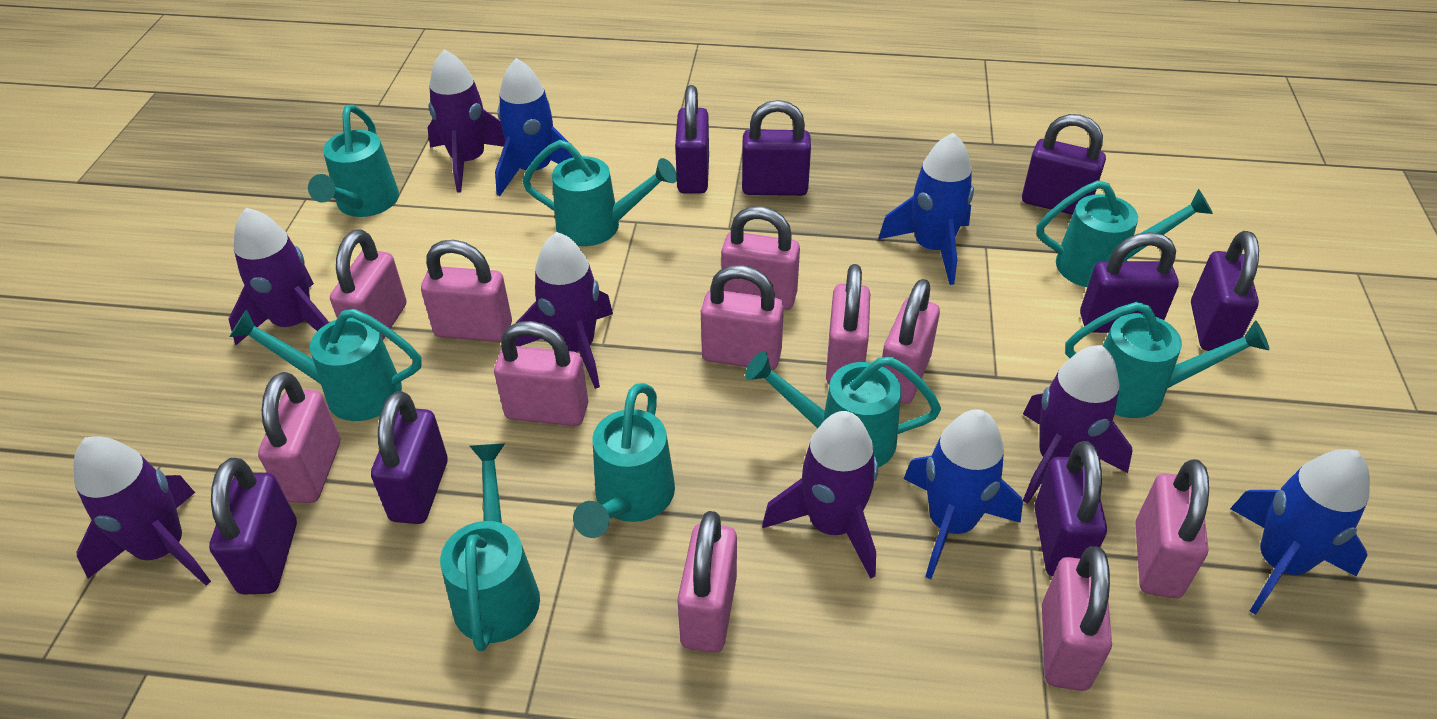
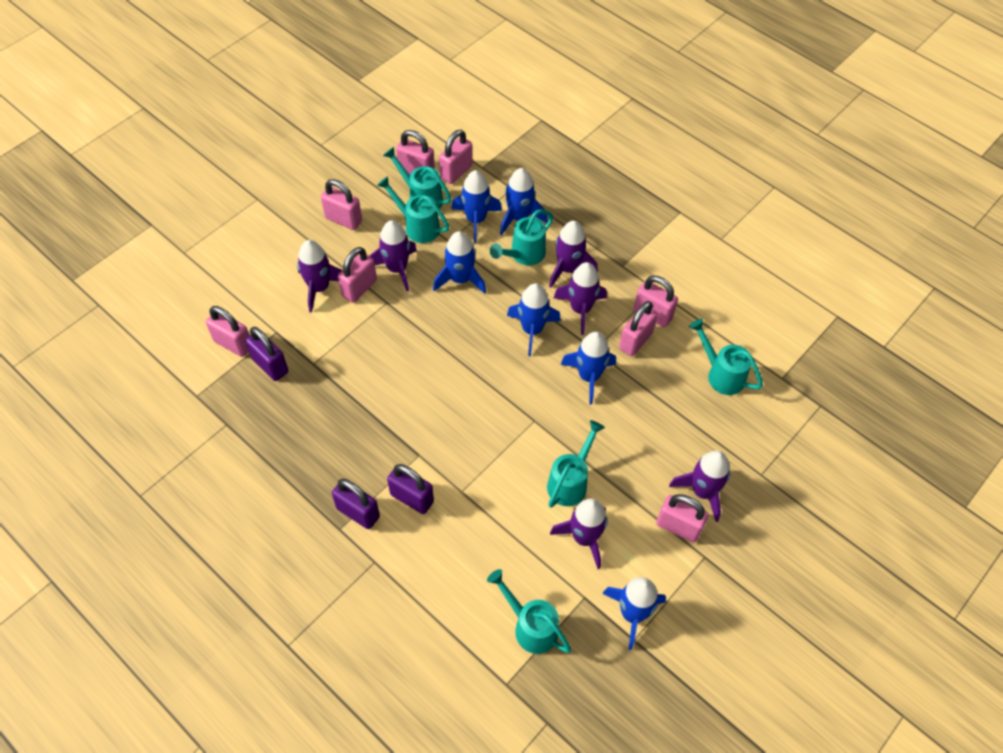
blue rocket: [495,58,573,196] [878,133,974,285] [904,409,1023,579] [1230,449,1370,615] = 4 -> [433,231,486,294] [451,170,502,243] [500,168,548,235] [507,283,561,356] [561,332,616,405] [602,577,666,650] = 6
pink padlock: [258,372,340,503] [330,229,407,340] [421,240,512,342] [494,321,588,426] [677,511,737,653] [701,265,784,370] [721,206,800,310] [826,264,870,385] [882,279,940,404] [1042,546,1112,691] [1135,459,1209,598] = 11 -> [206,306,250,357] [321,179,362,230] [338,247,377,303] [396,130,435,174] [439,130,473,184] [619,301,658,356] [633,276,678,327] [656,494,709,542] = 8
purple padlock: [209,458,297,594] [371,391,448,524] [675,85,709,193] [742,100,811,196] [1022,114,1106,215] [1034,441,1107,576] [1080,232,1179,333] [1191,231,1259,351] = 8 -> [245,327,288,381] [332,479,380,529] [387,464,434,514] = 3
turquoise watering can: [229,309,422,421] [308,105,399,217] [440,443,540,651] [522,140,677,246] [573,383,675,538] [745,351,941,467] [1037,180,1213,287] [1065,302,1269,418] = 8 -> [377,176,449,243] [383,147,451,209] [487,569,571,654] [490,209,554,265] [547,420,605,508] [689,319,763,395] = 6

